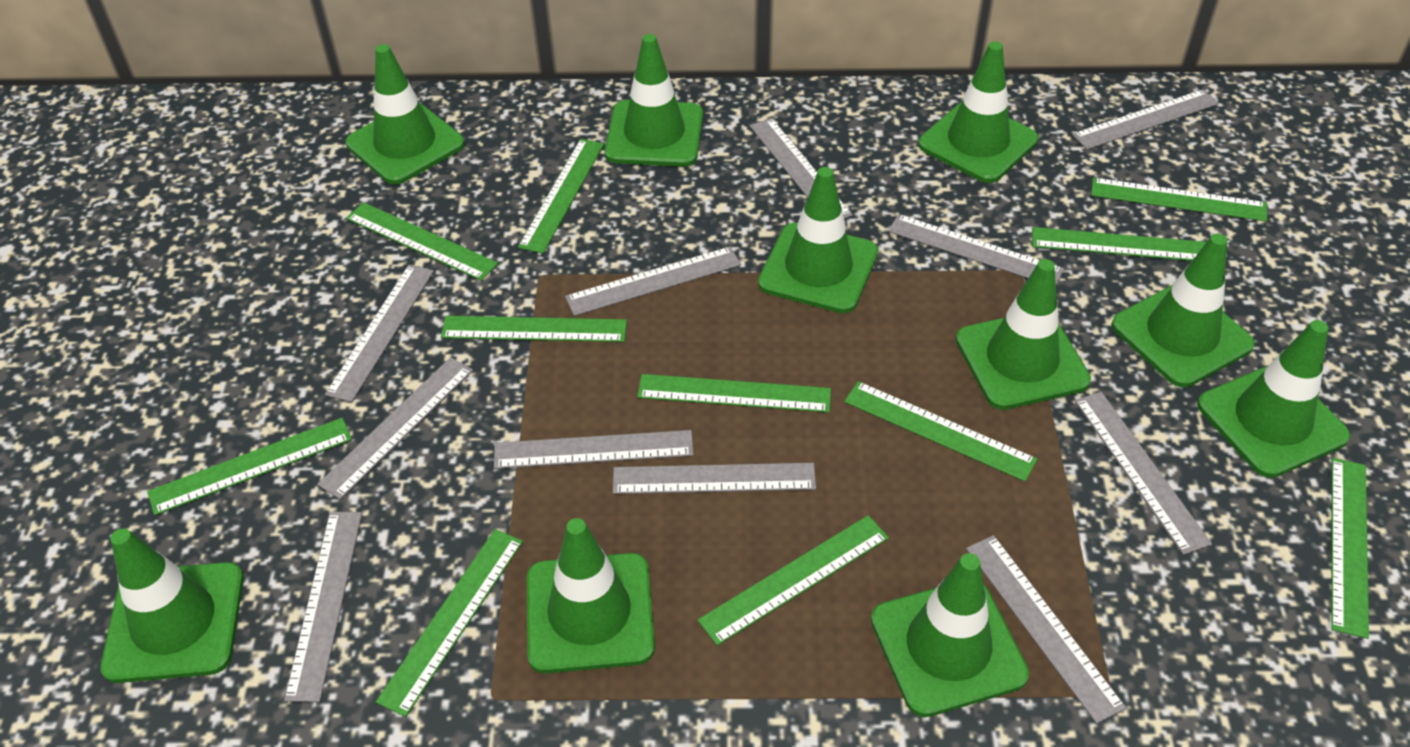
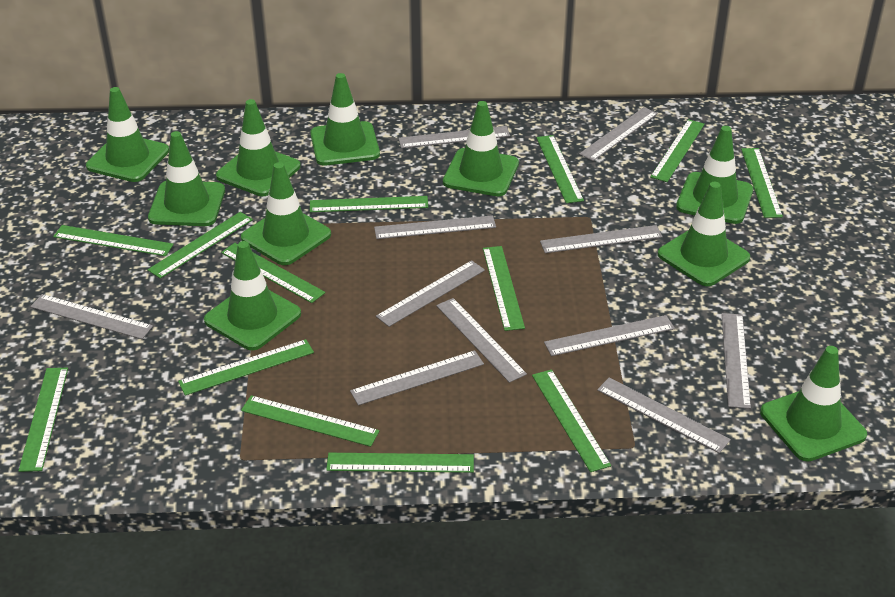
green ruler: [147,418,352,515] [346,202,498,281] [376,529,523,717] [441,316,627,342] [518,139,604,254] [637,374,831,413] [697,515,889,646] [844,381,1037,482] [1032,227,1206,261] [1091,177,1267,222] [1331,458,1369,639] = 11 -> [19,368,68,472] [53,225,174,256] [147,212,253,279] [178,339,314,396] [221,243,325,303] [241,395,380,447] [310,196,428,212] [326,453,474,473] [483,246,525,331] [532,369,611,472] [536,135,584,203] [650,119,705,182] [741,148,783,218] = 13

